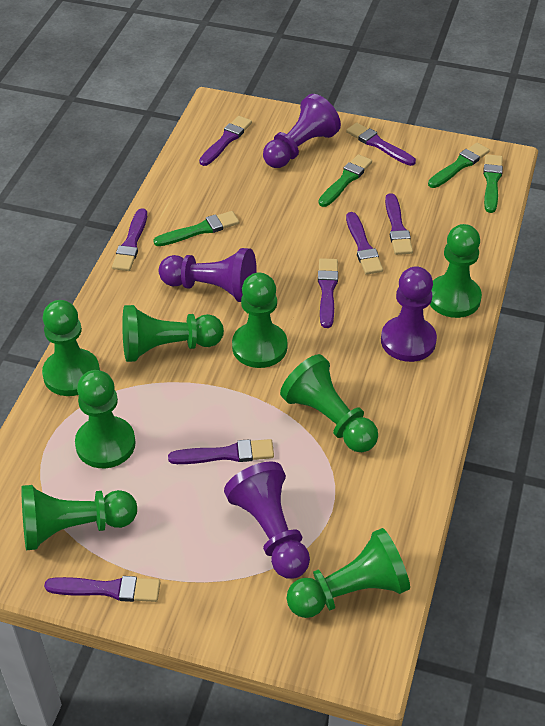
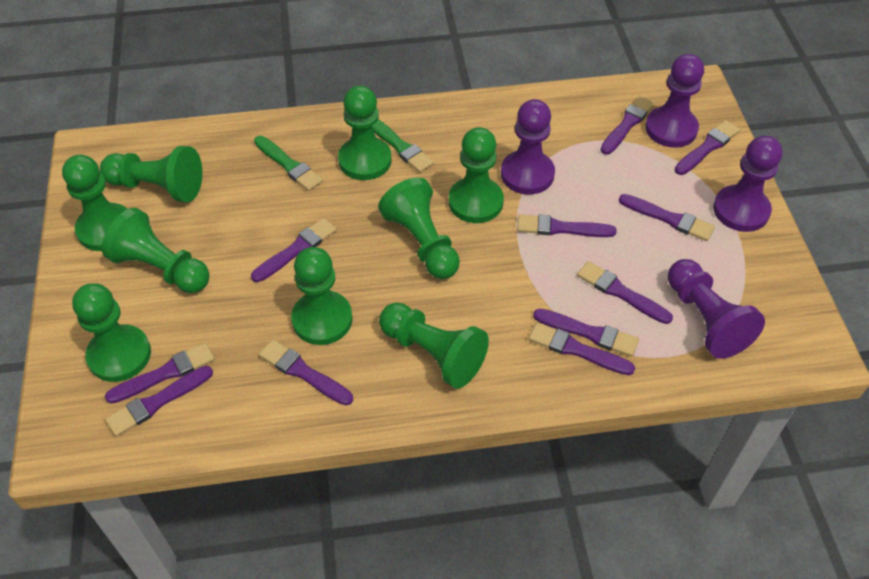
green brush: [153,211,239,246] [319,154,372,207] [428,143,490,188] [483,154,503,213] = 4 -> [254,136,323,191] [372,119,434,173] = 2
green pawn: [21,485,137,550] [42,300,100,396] [75,370,136,468] [122,305,224,362] [232,272,287,368] [280,354,378,452] [286,528,410,618] [430,224,482,318] = 8 -> [62,155,127,251] [72,283,151,382] [100,146,202,202] [102,208,210,293] [291,247,353,345] [338,85,392,180] [378,177,460,279] [379,302,489,389] [449,127,504,223] = 9
purple brush: [44,576,160,602] [112,208,147,271] [168,439,274,464] [199,116,252,166] [318,258,338,328] [346,123,416,166] [346,212,383,275] [385,193,413,255] = 8 -> [105,343,215,404] [105,366,213,437] [251,218,337,282] [259,339,353,405] [517,214,617,237] [529,322,635,375] [533,309,639,357] [577,261,673,324] [601,95,655,155] [619,194,715,241] [675,120,740,175] = 11

